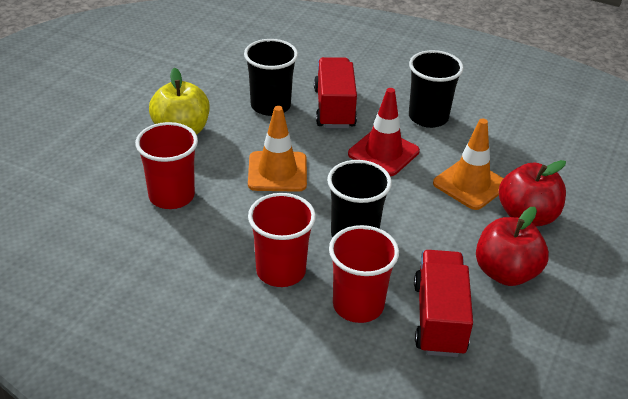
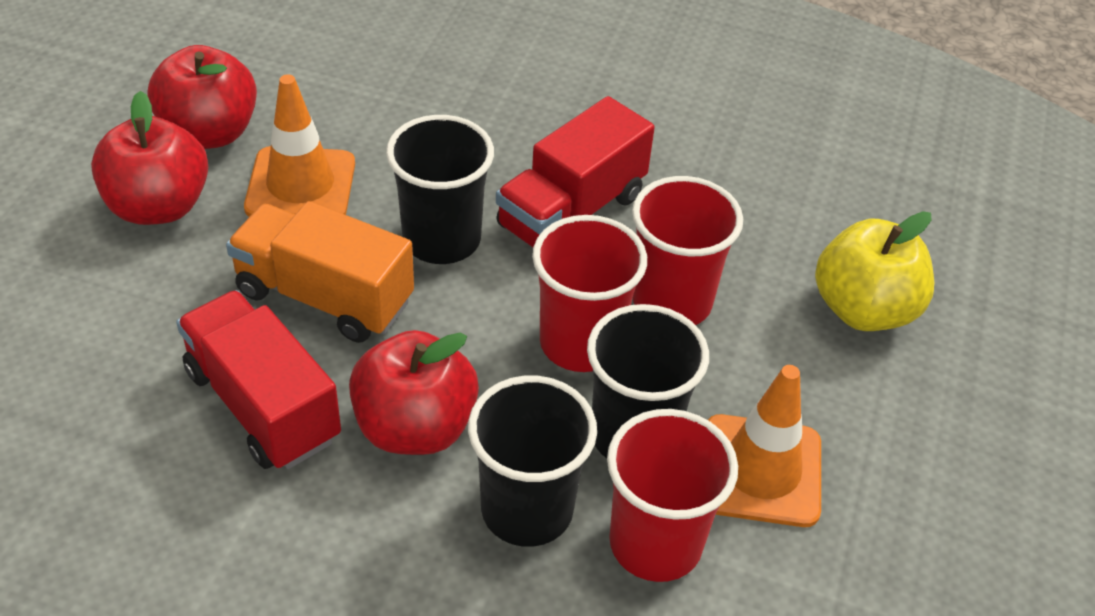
orange truck: none = 0 -> [226,201,414,343] = 1
red apple: [476,207,549,286] [499,160,566,226] = 2 -> [91,91,208,225] [147,45,257,149] [349,330,479,455] = 3
red traffic cone: [348,88,420,176] = 1 -> none = 0

